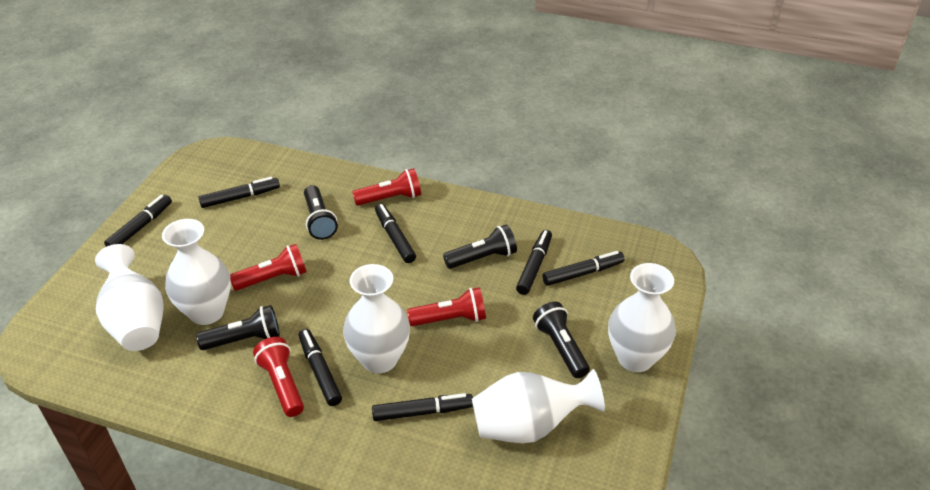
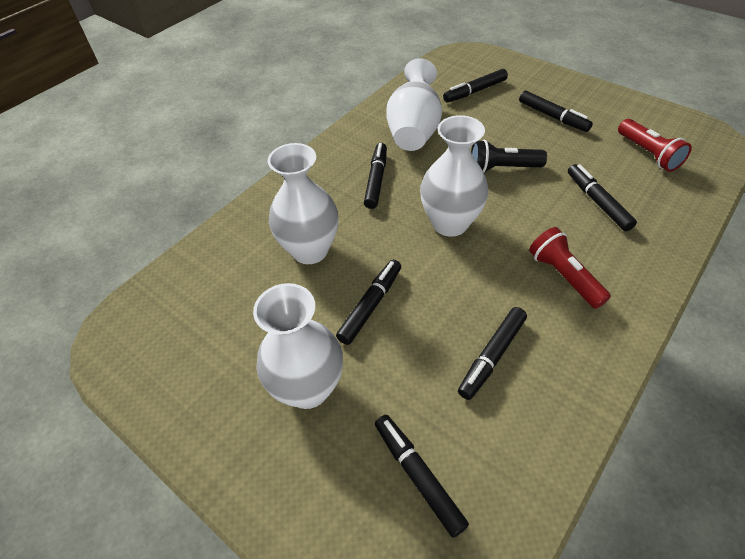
black flashlight: [196,305,280,350] [304,185,338,240] [443,224,517,269] [533,302,590,378] = 4 -> [471,140,547,172] = 1
red flashlight: [230,244,307,291] [253,337,304,417] [352,168,421,206] [407,287,486,326] = 4 -> [529,227,611,309] [618,119,692,172] = 2
white vase: [95,244,164,351] [162,219,231,325] [343,264,410,373] [472,369,605,443] [608,263,676,372] = 5 -> [253,283,343,409] [268,143,338,264] [386,58,442,151] [420,115,489,237] = 4

